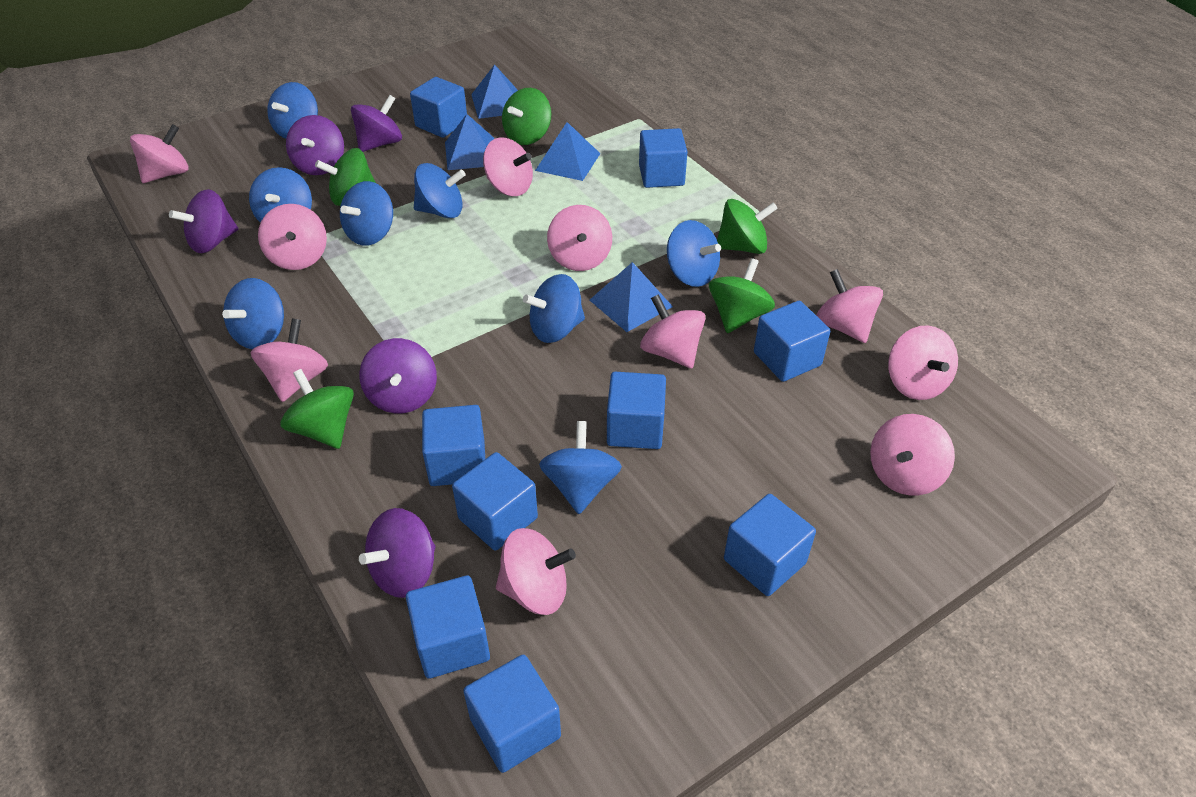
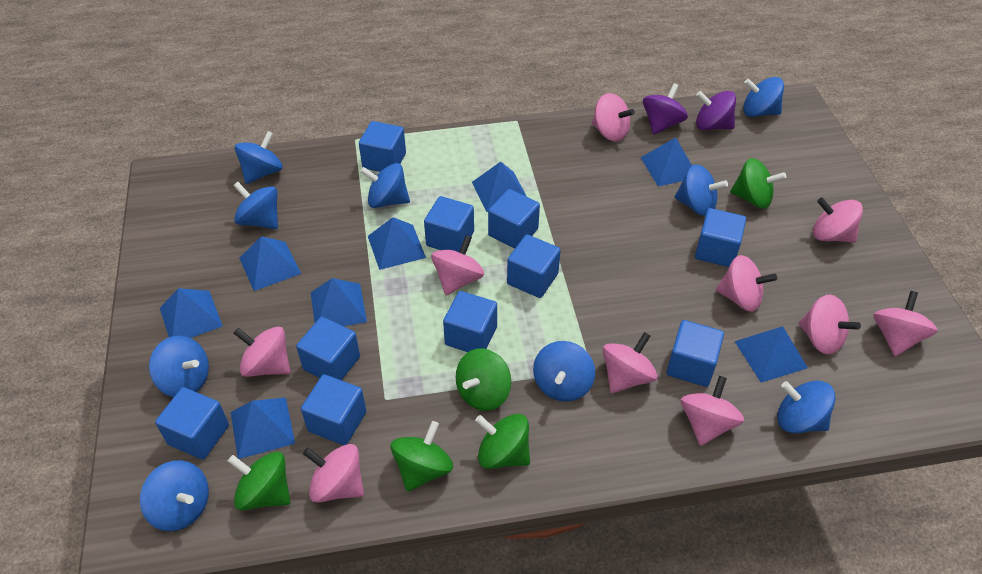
blue cube: [406,575,490,679] [410,77,467,138] [422,405,485,486] [452,452,538,551] [463,655,561,773] [607,372,666,449] [639,128,688,188] [724,494,816,596] [754,301,830,382] = 9 -> [155,387,229,460] [296,317,360,380] [301,374,366,445] [359,121,406,172] [424,196,474,252] [443,291,497,352] [488,189,540,249] [507,235,561,298] [667,320,724,387] [695,208,746,267] = 10
blue pyramid: [445,114,494,170] [471,64,518,119] [535,122,601,181] [590,262,673,332] = 4 -> [160,288,223,338] [231,398,295,459] [239,236,301,291] [311,278,367,326] [368,217,426,270] [472,162,527,212] [640,137,692,186] [734,326,808,383] = 8
blue spinning top: [222,278,284,349] [249,167,312,223] [267,82,318,139] [340,181,393,246] [414,163,465,218] [523,274,585,343] [539,421,622,514] [667,220,721,287] = 8 -> [140,460,209,531] [149,336,209,397] [233,182,278,229] [235,131,283,184] [360,163,410,208] [533,341,595,402] [675,165,728,216] [743,77,784,117] [777,381,836,433] = 9
purple spinning top: [169,189,238,253] [286,115,344,175] [351,95,402,152] [359,338,437,414] [359,508,435,598] = 5 -> [643,83,688,135] [696,91,736,130] = 2

